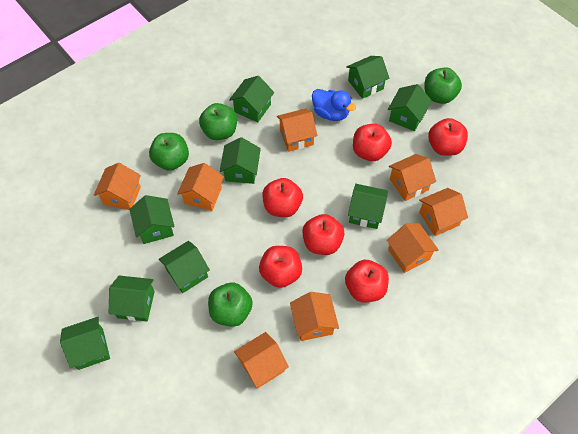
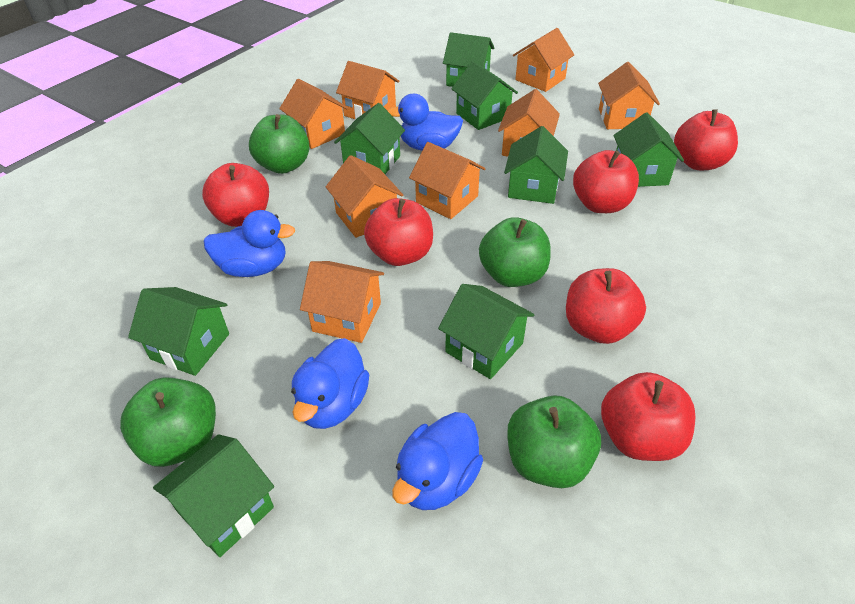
blue duck: [312,89,356,121] = 1 -> [203,210,295,277] [291,338,370,429] [388,94,463,151] [392,412,483,510] = 4
green house: [60,317,110,370] [109,275,155,322] [130,195,175,244] [159,241,210,293] [220,137,261,184] [229,76,274,123] [346,56,389,99] [348,184,388,229] [388,84,432,131] = 9 -> [128,287,229,376] [153,434,274,557] [334,103,405,174] [438,284,535,379] [443,32,494,87] [451,61,518,130] [504,126,568,204] [613,113,684,187] = 8

